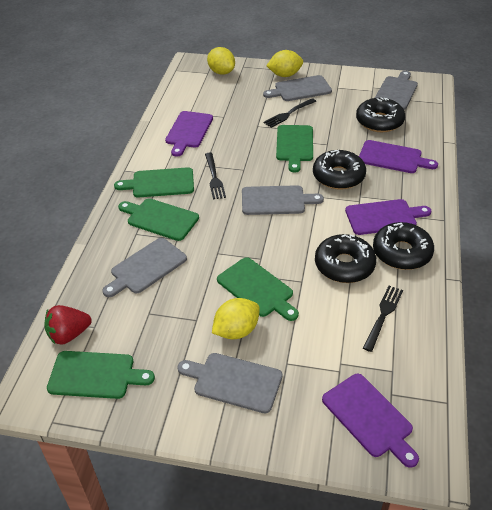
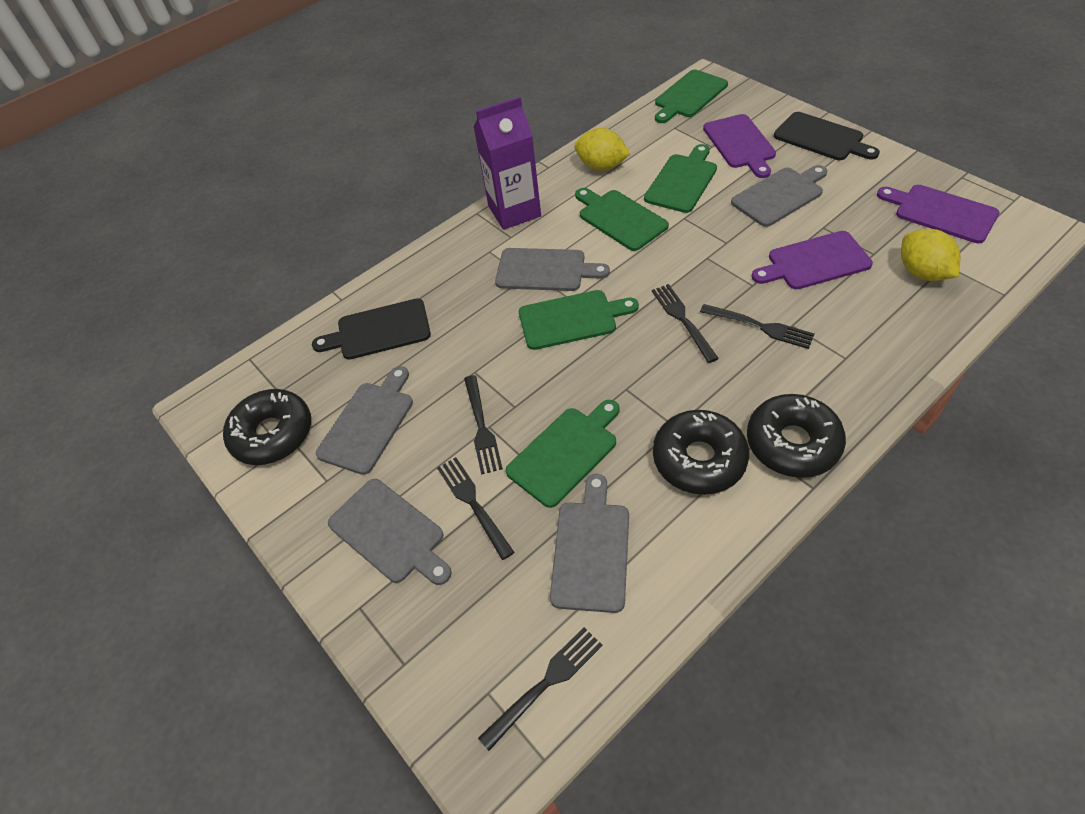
black cutting board: none = 0 -> [312,298,431,360] [774,112,880,160] = 2
black donut: [313,150,366,190] [315,234,376,283] [356,97,405,132] [373,222,434,270] = 4 -> [223,389,311,465] [653,410,749,495] [747,394,846,478] = 3
black fork: [205,152,226,200] [263,98,316,128] [363,286,403,352] = 3 -> [437,457,514,560] [464,375,503,475] [478,627,603,751] [652,284,719,363] [700,304,814,349] = 5
purple carton: none = 0 -> [473,97,541,230] = 1
purple cutting board: [165,111,213,157] [322,374,419,468] [345,199,431,235] [359,140,438,173] = 4 -> [703,114,776,178] [752,231,873,290] [877,185,1000,243] = 3
red strawberry: [44,305,92,345] = 1 -> none = 0
yellow lemon: [207,47,235,75] [212,298,260,339] [266,50,303,77] = 3 -> [575,128,630,171] [901,229,960,281] = 2

